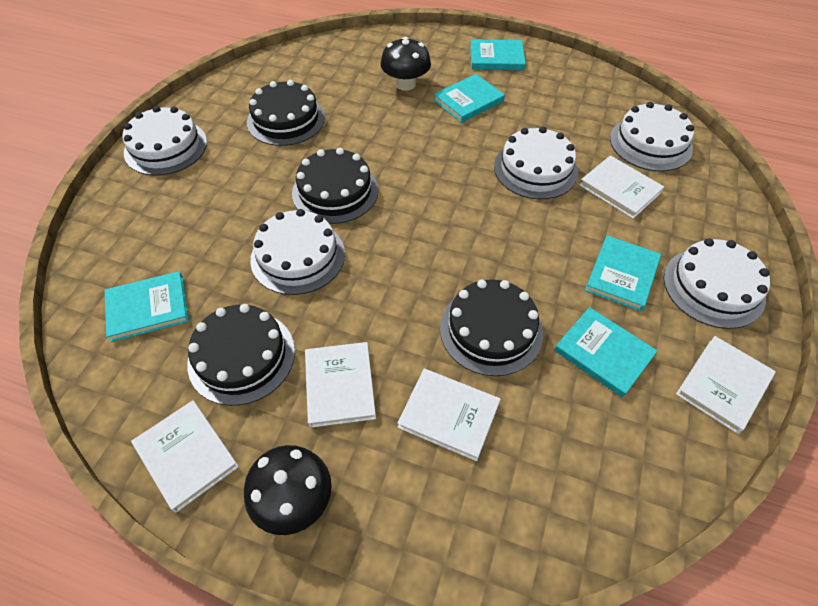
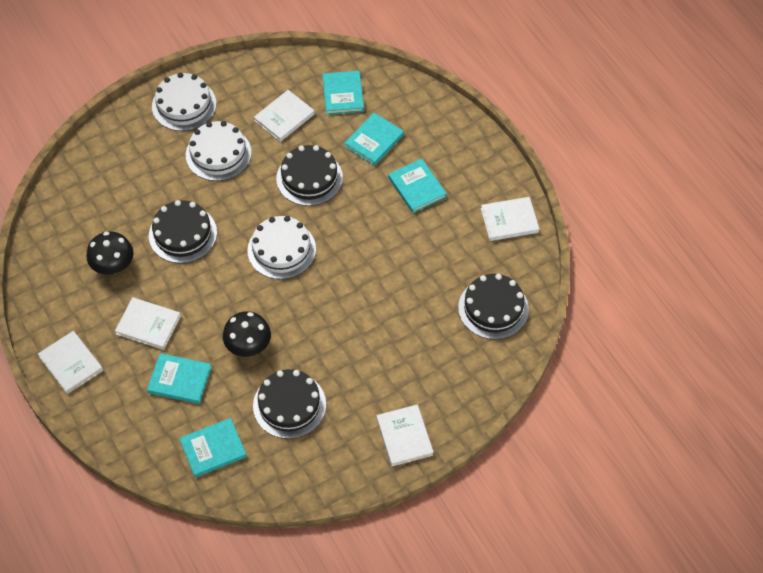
white cake: [123,106,207,176] [250,209,345,295] [494,127,578,199] [610,102,694,171] [664,238,770,329] = 5 -> [152,72,216,131] [186,121,251,181] [247,216,316,279] = 3

